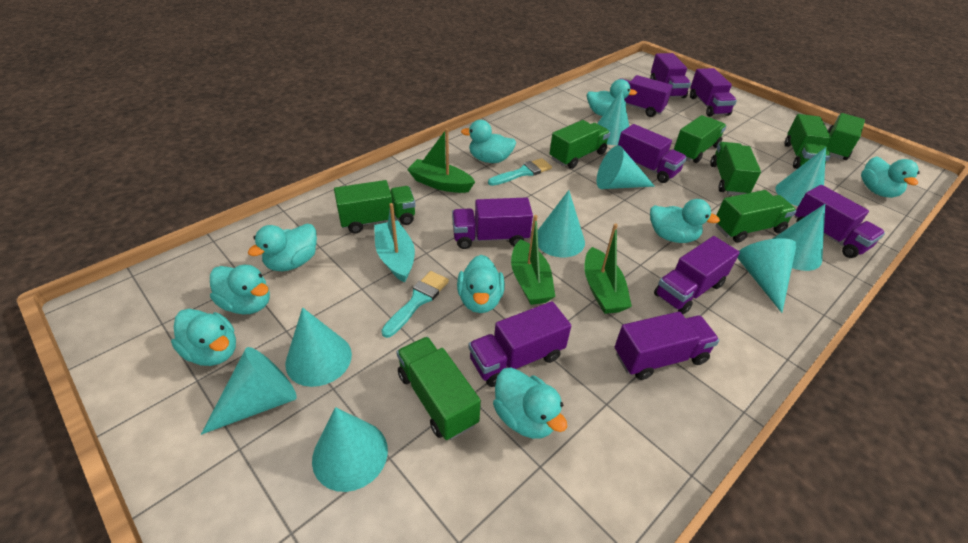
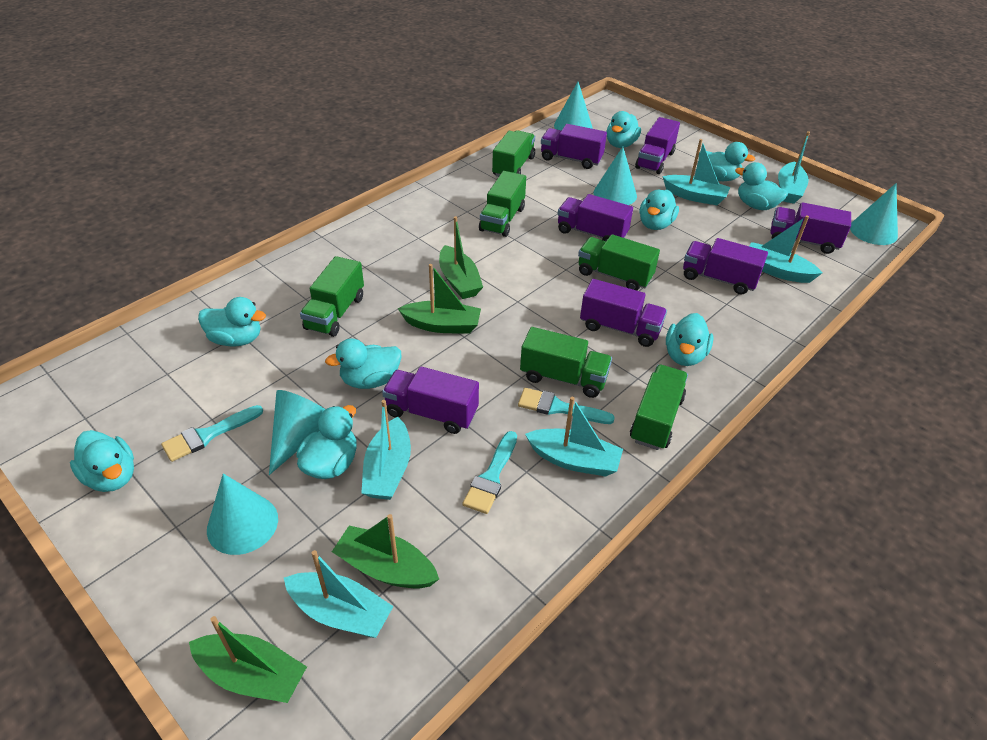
green boat: [407,128,475,193] [511,215,555,305] [584,223,632,314] = 3 -> [189,616,307,703] [332,514,439,588] [397,264,481,334] [439,216,483,299] = 4
green truck: [334,180,416,233] [397,337,481,440] [550,120,610,169] [674,115,727,163] [710,142,761,195] [716,190,797,243] [785,114,831,169] [827,113,865,160] = 8 -> [300,256,364,337] [479,171,526,237] [492,130,535,177] [520,327,612,398] [578,234,660,290] [630,365,688,450] = 6
purple truck: [452,197,533,249] [469,301,571,387] [615,311,719,380] [618,75,673,117] [618,124,687,183] [650,53,691,98] [654,236,740,315] [690,68,737,117] [795,185,885,258] = 9 -> [382,367,479,434] [541,124,607,169] [558,194,633,242] [580,279,667,347] [635,117,680,174] [683,238,768,295] [771,202,851,254] = 7
turquoise boat: [374,203,415,283] = 1 -> [284,550,394,638] [361,400,411,500] [525,397,623,476] [662,139,730,205] [750,215,822,283] [778,131,810,204] = 6
turquoise brush: [381,271,449,338] [488,158,552,186] = 2 -> [161,405,263,462] [463,431,517,514] [518,388,615,424] = 3
turquoise cone: [201,347,297,435] [285,308,352,387] [312,407,388,492] [538,190,585,257] [597,90,629,145] [597,145,655,189] [737,238,797,313] [773,204,825,271] [775,147,826,206] = 9 -> [207,474,278,555] [269,390,326,475] [554,82,593,131] [593,147,637,205] [850,183,898,245] = 5

